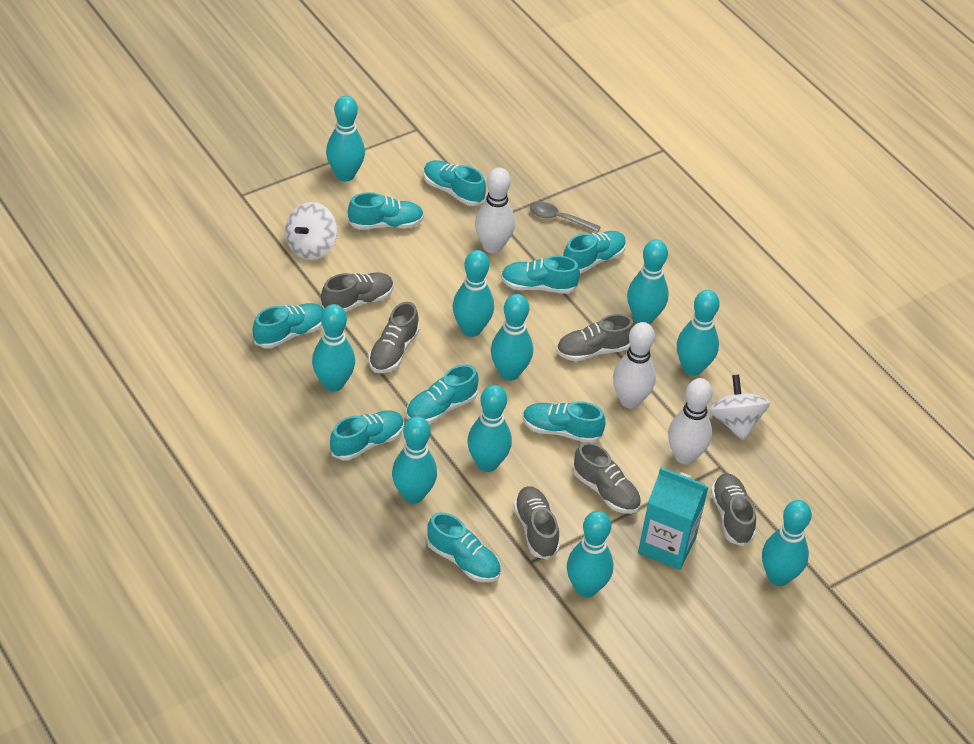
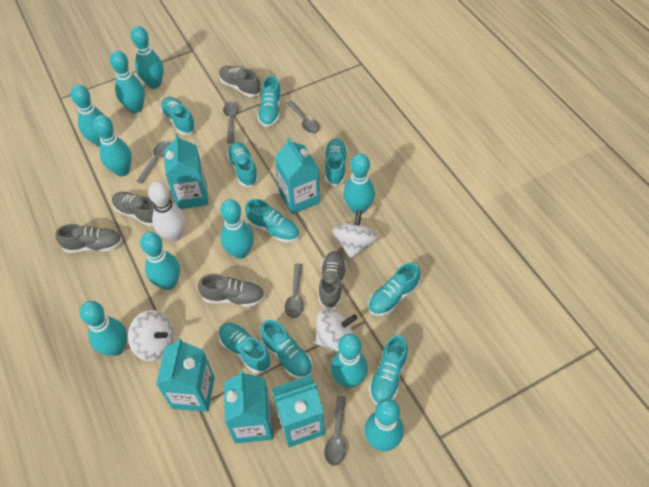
grey shoe: [321,272,394,312] [369,302,420,373] [513,486,560,560] [556,314,634,361] [573,442,641,514] [711,473,756,546] = 6 -> [55,224,122,253] [112,192,154,227] [198,274,265,307] [219,66,261,97] [318,251,347,309] = 5
grey spoon: [530,202,601,232] = 1 -> [136,141,170,184] [223,101,239,143] [285,263,304,318] [286,100,319,133] [324,396,346,466] = 5
turquoise carton: [638,467,709,570] = 1 -> [156,338,215,412] [164,134,208,209] [224,370,273,443] [272,375,325,447] [275,137,320,214] = 5
white bowling pin: [475,167,515,253] [613,322,656,409] [668,378,713,465] = 3 -> [148,182,186,242] = 1
white spinning top: [285,202,337,260] [709,375,770,441] = 2 -> [128,310,174,361] [315,308,357,352] [332,210,378,259] = 3

